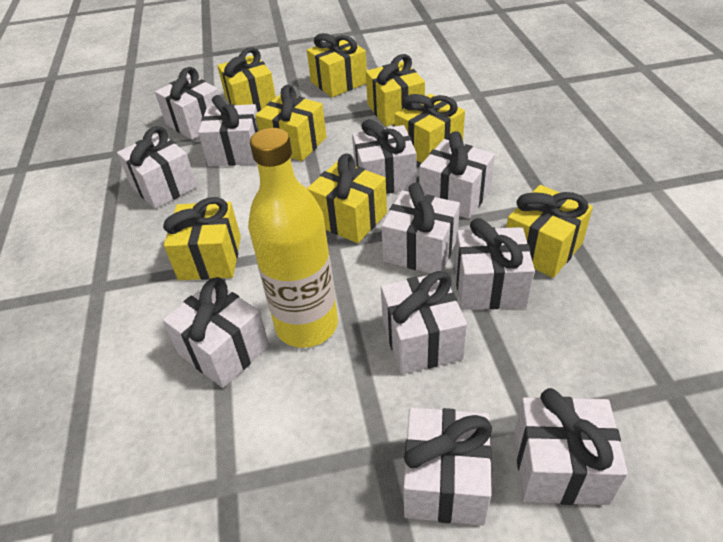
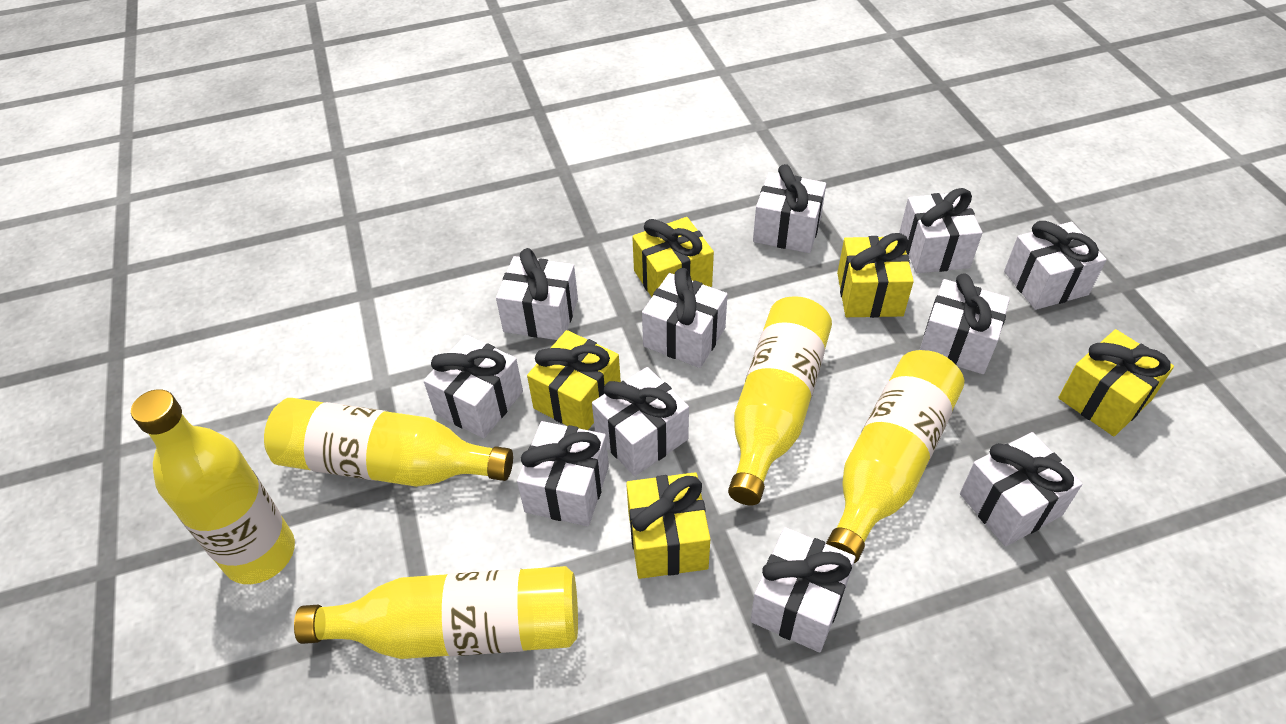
yellow bottle: [248,128,338,348] = 1 -> [131,389,295,584] [264,398,513,487] [294,566,578,659] [728,296,832,505] [826,350,964,563] = 5
yellow gift: [163,197,241,280] [218,47,276,112] [255,85,326,161] [307,33,367,97] [307,153,387,243] [366,54,425,126] [394,94,465,163] [506,185,593,278] = 8 -> [527,330,621,430] [626,472,710,579] [632,217,714,297] [837,233,914,318] [1058,329,1174,436] = 5

